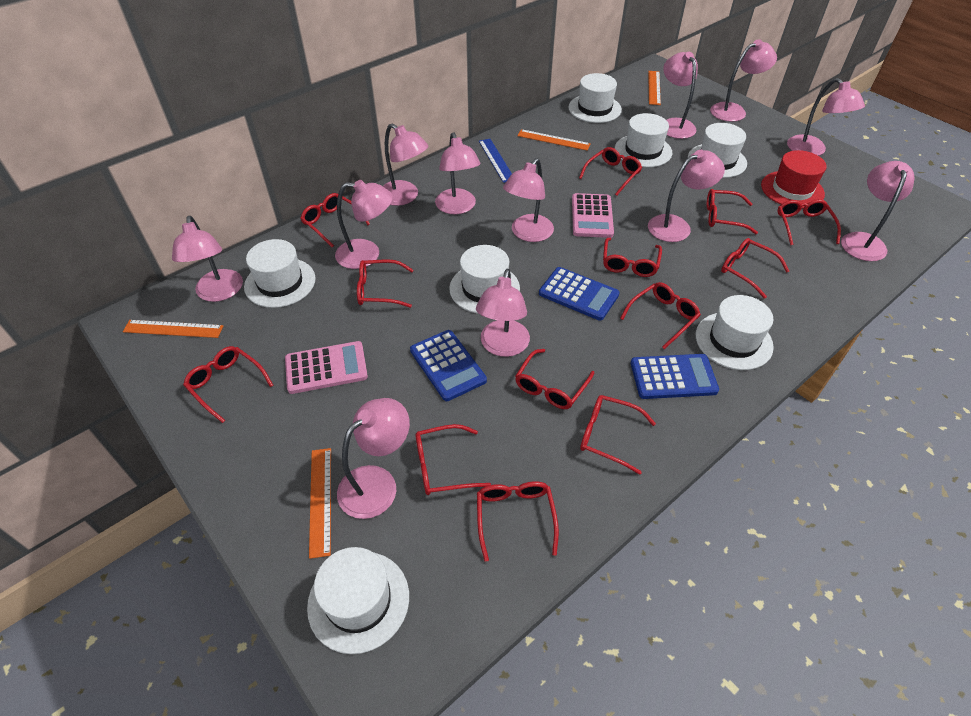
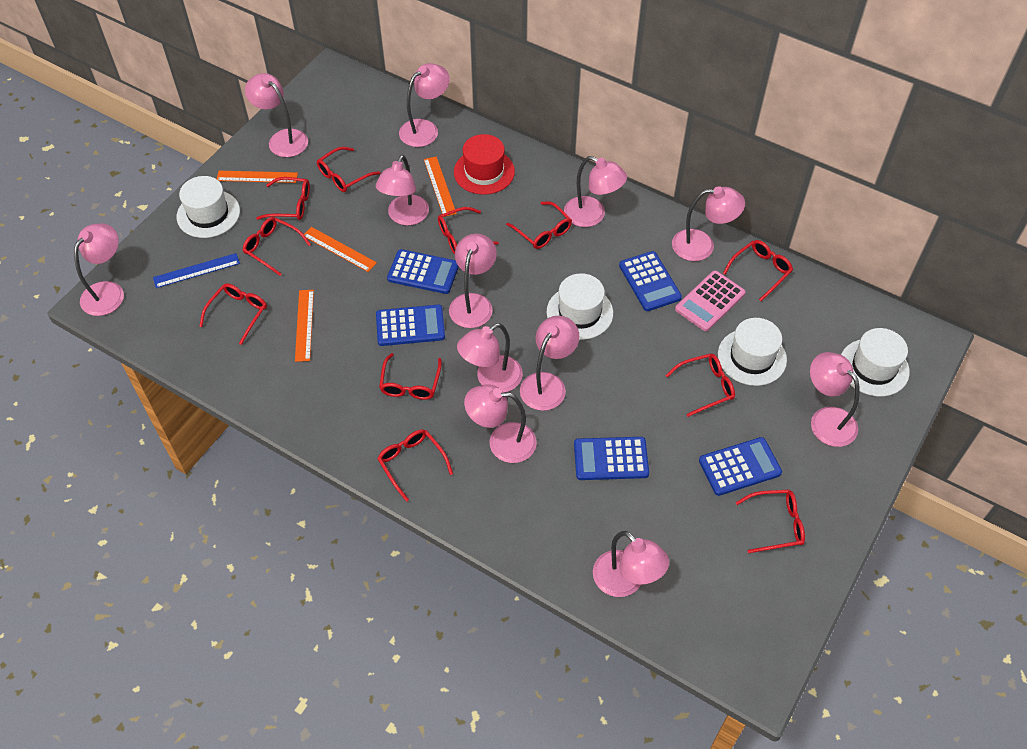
blue calculator: [410,330,487,401] [539,267,620,321] [631,354,719,399] = 3 -> [376,305,445,346] [387,249,459,294] [574,437,649,480] [619,251,682,311] [699,437,782,496] = 5
pink calculator: [285,341,368,394] [572,193,614,238] = 2 -> [675,271,746,331] = 1
red glasses: [183,346,273,423] [300,193,370,247] [357,259,413,308] [415,424,491,495] [477,481,559,562] [515,349,594,409] [579,147,642,196] [580,395,656,475] [603,238,662,277] [620,282,701,349] [707,189,758,234] [721,238,789,299] [777,199,841,245] = 13 -> [199,283,267,345] [243,217,311,276] [256,177,310,220] [317,147,381,192] [377,429,453,502] [379,353,442,400] [438,207,499,254] [506,201,572,249] [665,353,735,417] [723,240,793,301] [736,490,805,553] = 11
white hat: [244,239,316,308] [307,547,409,654] [449,245,520,314] [568,73,622,123] [615,113,672,167] [688,123,747,178] [696,295,774,370] = 7 -> [177,176,240,238] [547,273,613,340] [718,318,787,386] [841,328,910,397] = 4

